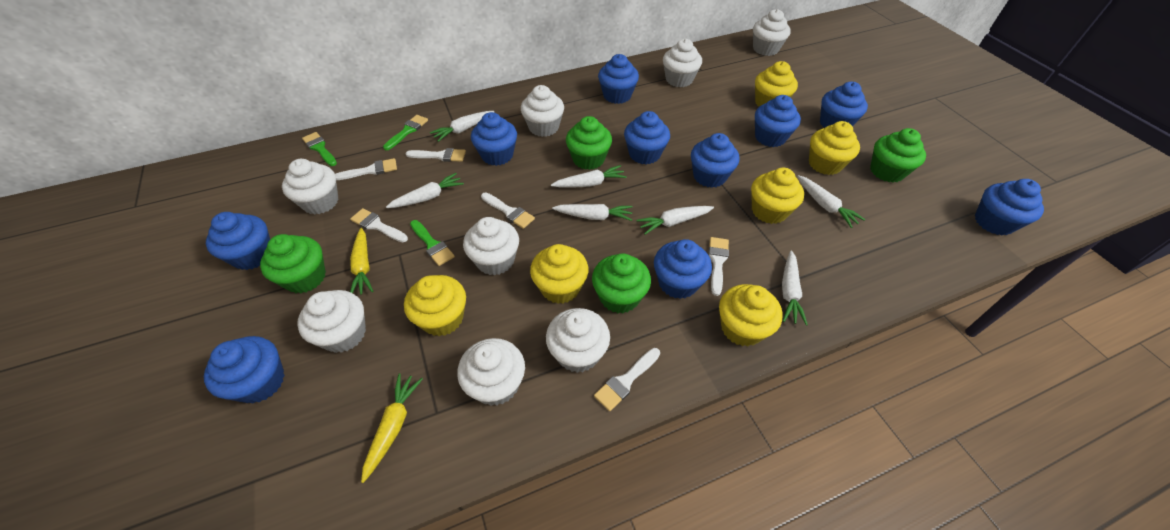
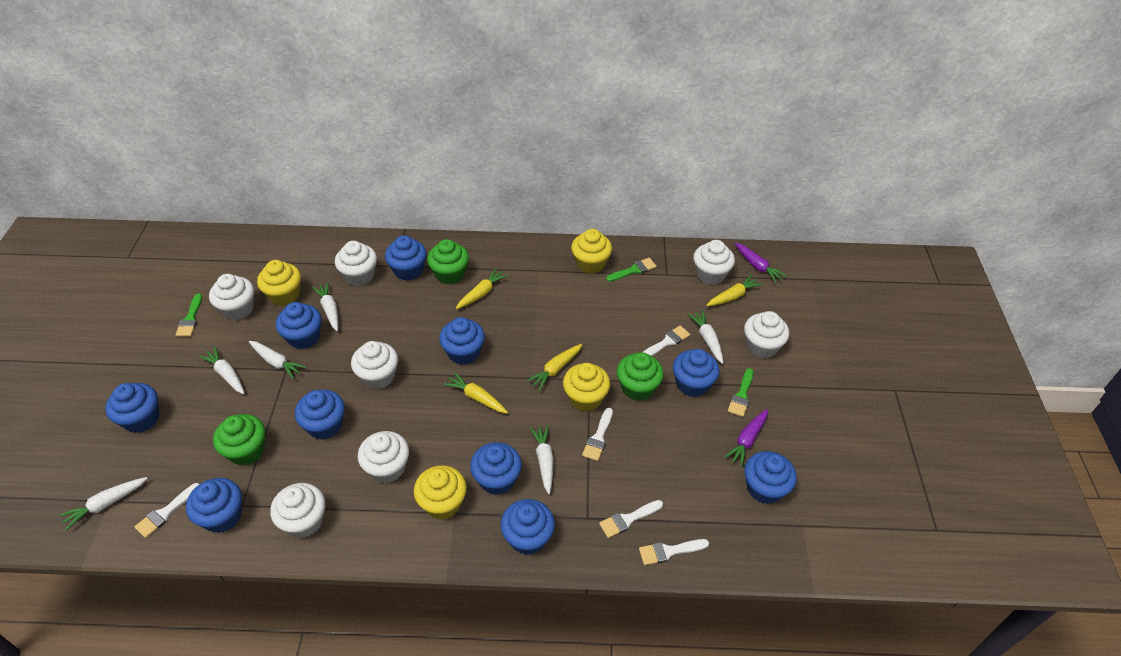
green cupcake: [260,234,326,293] [566,116,612,170] [592,253,651,313] [870,128,926,183] = 4 -> [213,414,265,466] [427,239,469,285] [617,352,664,401] = 3
purple carrot: none = 0 -> [724,409,768,467] [735,243,787,283] = 2
white brush: [335,158,397,180] [350,208,408,242] [406,148,466,162] [481,192,535,229] [594,348,660,411] [708,237,729,296] = 6 -> [135,483,199,538] [582,408,613,461] [599,500,663,538] [639,539,709,565] [643,325,690,356] = 5
white carrot: [386,173,464,208] [430,111,494,142] [551,165,627,188] [552,204,633,221] [637,206,714,235] [782,251,808,326] [797,175,865,228] = 7 -> [59,477,148,531] [199,347,245,394] [249,341,307,379] [312,282,339,331] [530,425,554,494] [687,310,724,364] = 6
white cupcake: [282,159,338,215] [297,290,366,353] [457,338,525,406] [463,217,519,276] [521,85,564,137] [546,308,610,373] [663,39,702,87] [753,9,791,56] = 8 -> [209,274,254,320] [270,483,325,538] [335,241,377,286] [351,341,398,389] [358,431,409,483] [693,240,735,285] [744,311,789,358] = 7
yellow carrot: [350,228,373,295] [361,373,423,483] = 2 -> [443,372,508,414] [456,268,508,309] [526,344,582,391] [706,275,763,306] = 4
yellow cupcake: [404,275,466,336] [530,244,588,304] [719,284,783,346] [751,168,804,224] [755,61,798,106] [809,121,860,175] = 6 -> [257,260,301,306] [414,465,467,520] [563,363,610,412] [571,229,612,274] = 4

